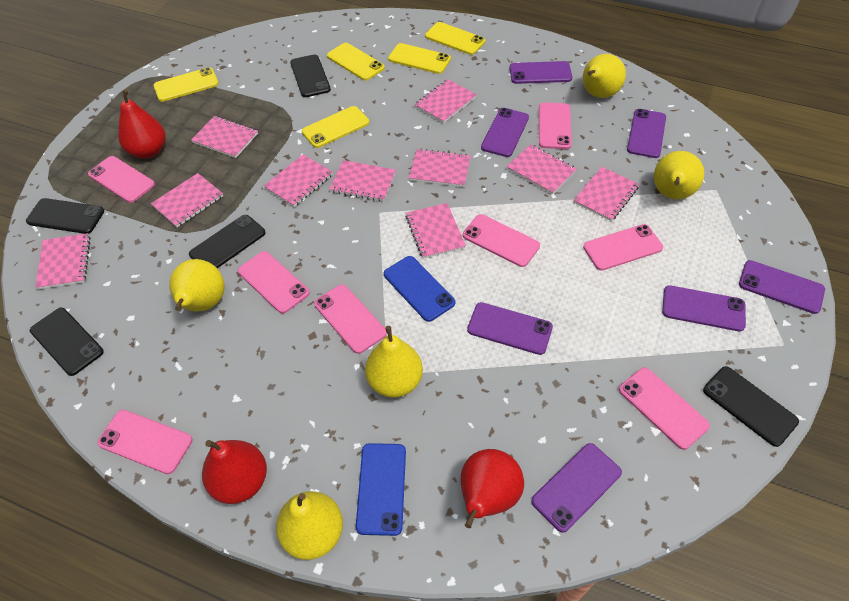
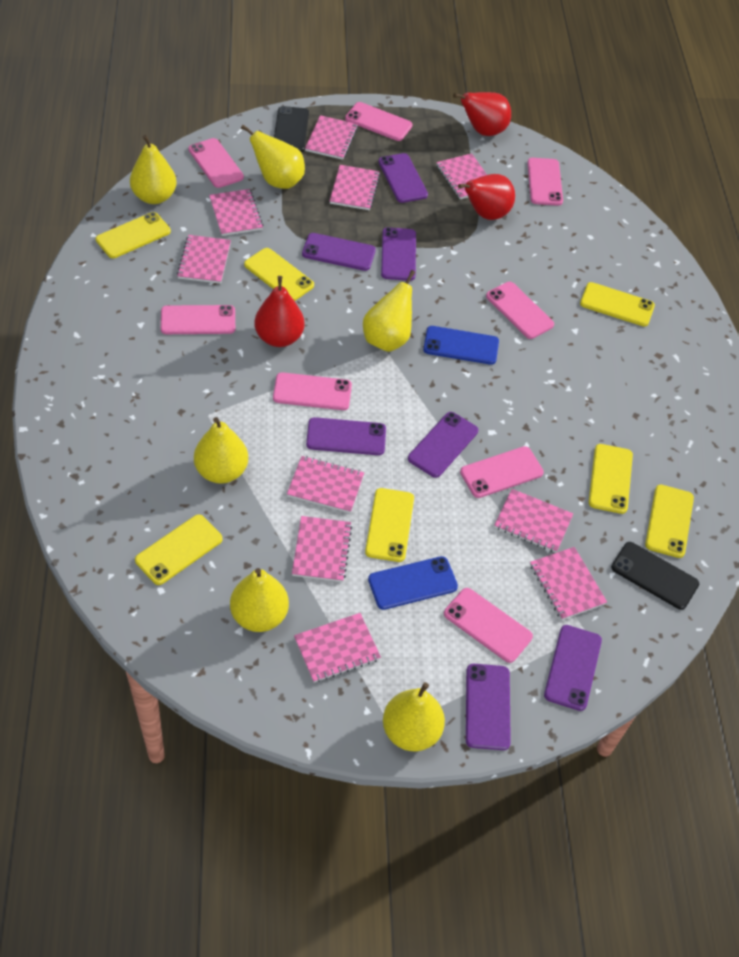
black phone: [26,198,104,234] [30,308,104,376] [189,215,265,268] [290,55,331,97] [703,366,799,447] = 5 -> [274,106,309,152] [611,542,699,610] = 2
yellow pear: [169,259,224,312] [276,491,343,560] [365,326,423,398] [583,54,626,98] [654,151,704,199] = 5 -> [130,135,176,204] [194,417,248,484] [230,568,289,632] [241,125,305,189] [363,270,415,352] [383,682,445,751] = 6
yellow phone: [153,67,219,102] [302,106,370,148] [327,43,385,81] [388,43,451,74] [425,22,485,55] = 5 -> [96,212,171,258] [135,515,222,585] [244,248,314,301] [365,488,414,562] [580,282,655,326] [589,444,633,514] [645,485,694,558] = 7

